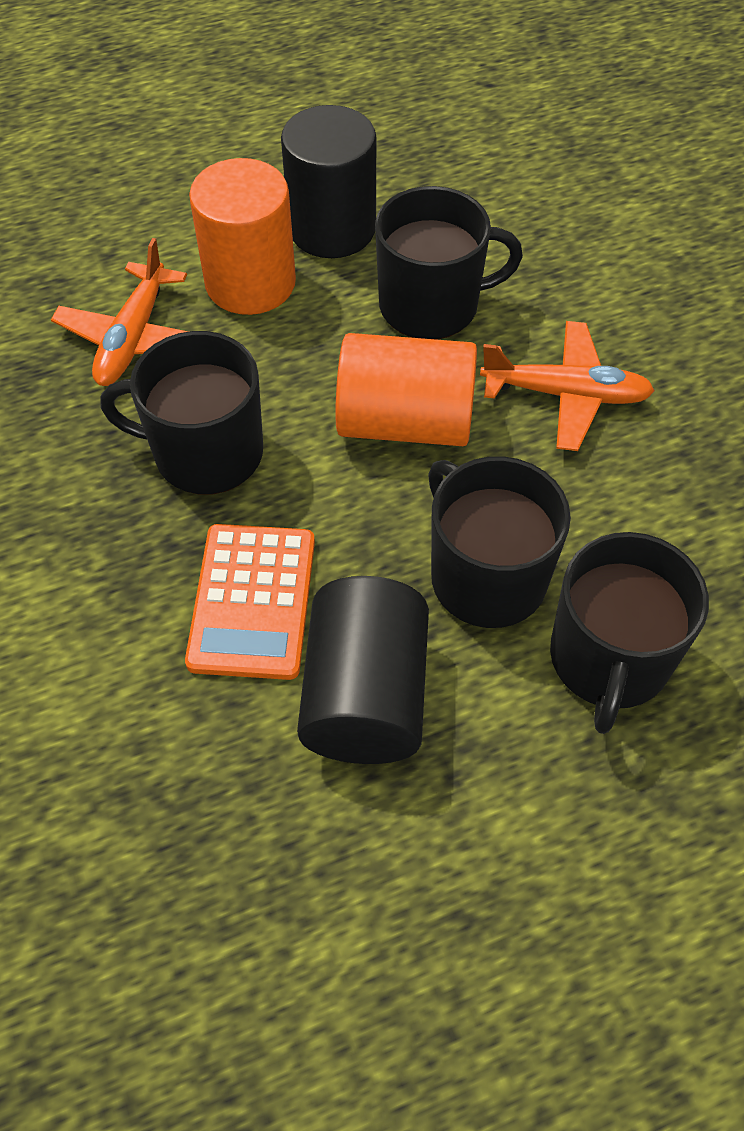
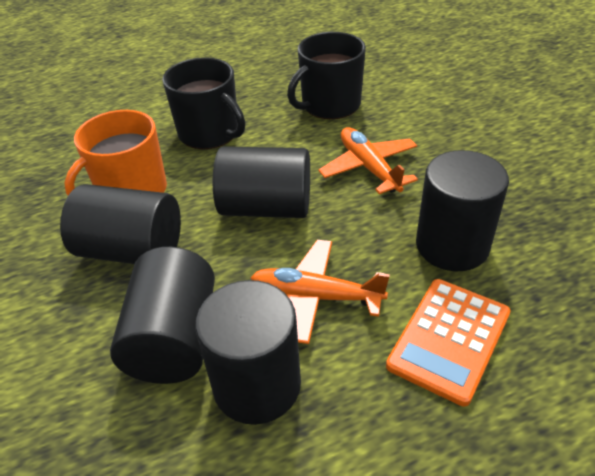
black cylinder: [281,105,376,258] [297,576,429,764] = 2 -> [60,184,181,264] [110,247,215,384] [195,280,301,425] [213,146,310,218] [416,150,509,271] = 5
black mug: [100,331,263,495] [375,186,523,340] [428,456,571,628] [550,532,709,734] = 4 -> [162,57,245,149] [287,32,366,119] = 2
orange cylinder: [189,158,296,315] [335,333,477,446] = 2 -> none = 0
orange mug: none = 0 -> [64,110,167,195] = 1

